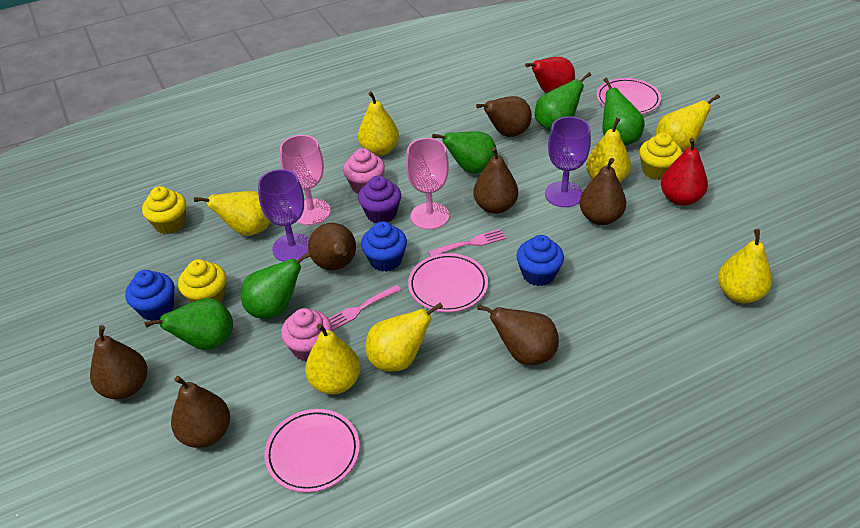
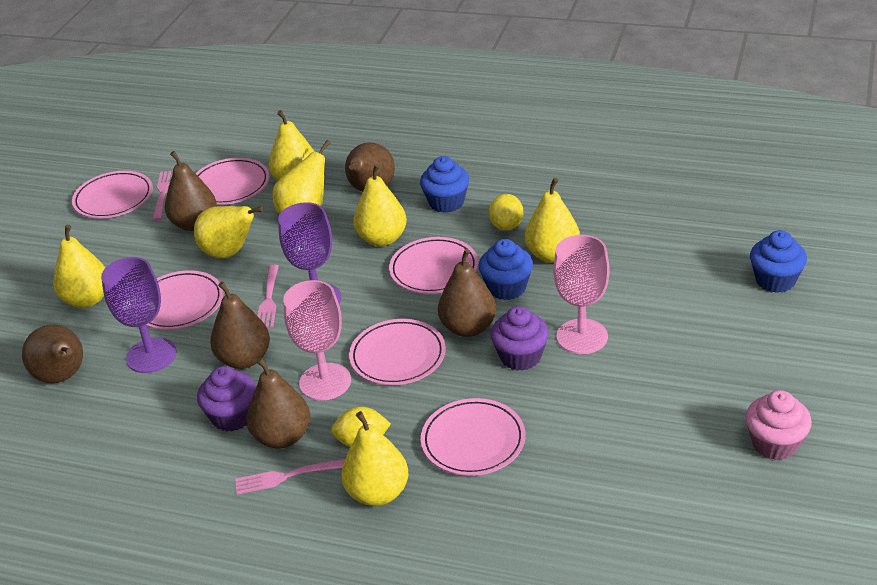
brown pear: [90,325,147,399] [171,376,230,448] [308,223,356,270] [473,147,518,214] [476,96,532,137] [477,304,559,365] [579,158,626,225] = 7 -> [22,325,83,383] [165,151,217,231] [210,282,270,369] [246,357,310,449] [345,142,395,192] [438,249,496,337] = 6
green pear: [145,298,233,350] [241,252,311,319] [432,131,496,174] [535,72,591,131] [603,78,645,146] = 5 -> none = 0
pink cupcake: [281,308,332,362] [343,148,385,194] = 2 -> [745,390,812,460] = 1
pink fork: [328,285,401,331] [428,229,506,257] = 2 -> [152,171,173,221] [235,459,345,495] [258,265,279,328] = 3
pink plate: [264,409,360,493] [408,253,488,312] [596,78,661,114] = 3 -> [72,171,153,218] [146,271,223,330] [195,158,269,205] [349,319,446,385] [389,237,478,294] [421,398,525,476] = 6
purple cupcake: [358,176,401,223] = 1 -> [197,366,256,432] [491,306,549,371] = 2
red pear: [525,57,575,93] [661,138,708,206] = 2 -> none = 0
yellow cupcake: [142,186,186,234] [178,259,226,303] [639,133,682,180] = 3 -> none = 0
yellow lemon: none = 0 -> [331,407,391,447] [489,194,523,231] = 2

